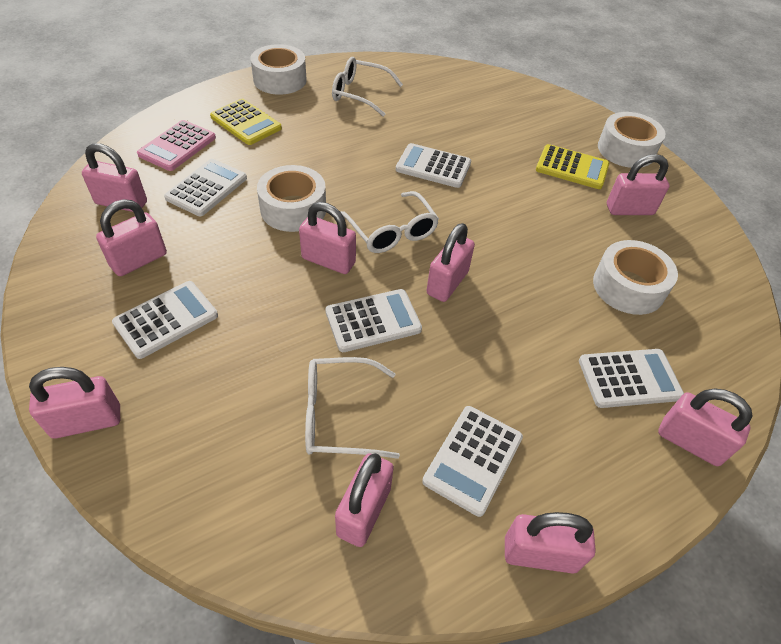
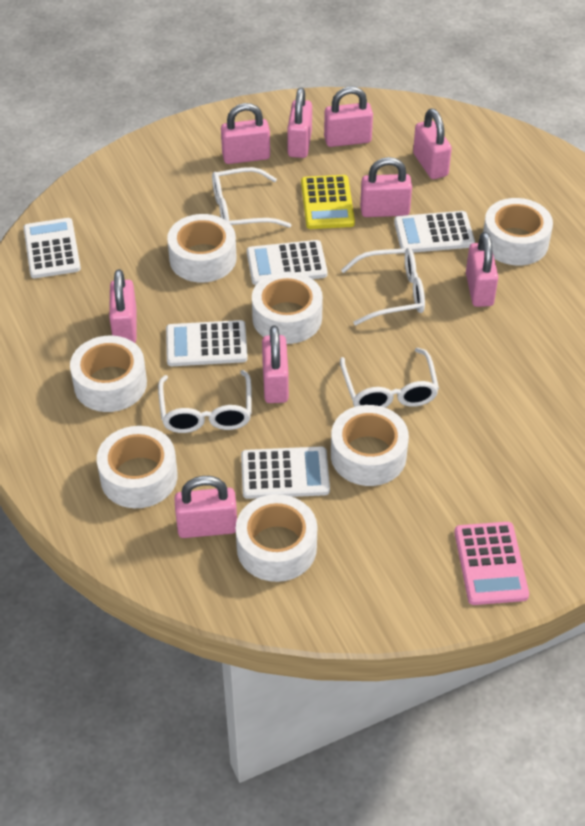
white calculator: [112,281,218,359] [164,159,247,216] [325,289,422,352] [396,143,471,188] [422,406,523,517] [579,349,684,408] = 6 -> [23,218,81,278] [166,320,248,366] [241,446,330,499] [247,240,328,285] [394,211,475,253] = 5
white glasses: [305,357,400,459] [332,57,403,117] [341,191,439,253] = 3 -> [158,370,252,433] [212,167,291,228] [340,348,439,408] [341,248,425,325] = 4
white tape: [250,44,307,95] [257,165,326,232] [593,240,678,315] [598,112,665,168] = 4 -> [70,336,147,412] [97,426,177,508] [167,214,237,283] [236,494,317,582] [252,272,323,344] [331,405,409,486] [483,198,553,265] = 7
yellow calculator: [210,99,282,145] [536,144,609,189] = 2 -> [301,175,355,229] = 1

